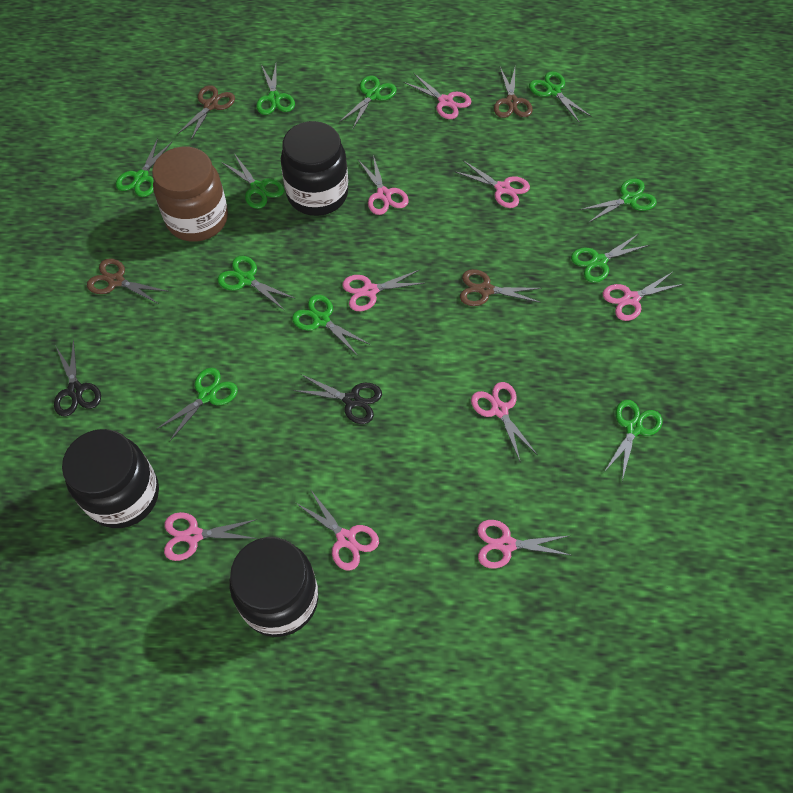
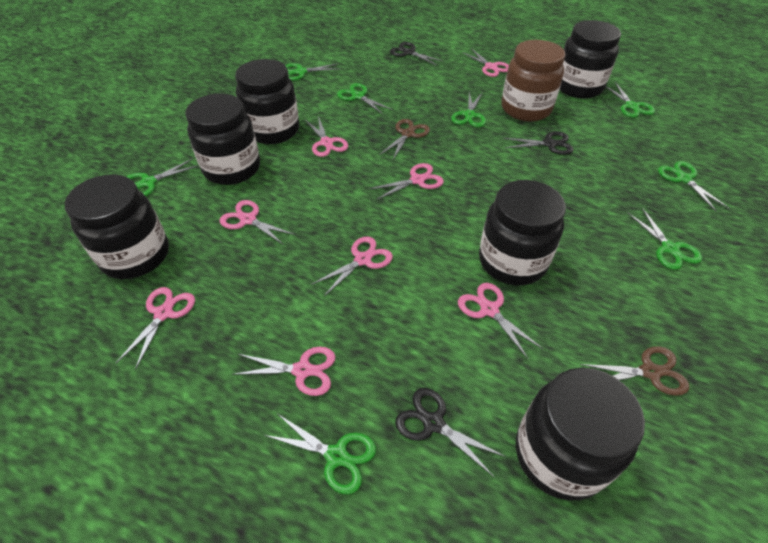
black jar: [62,429,159,528] [229,537,318,637] [281,121,348,216] = 3 -> [65,174,169,279] [185,93,260,185] [235,59,299,144] [479,180,566,286] [516,368,645,500] [559,20,621,98] = 6
black scissors: [54,339,101,417] [293,374,382,424] = 2 -> [390,42,443,66] [395,388,506,478] [503,131,574,155] = 3
brown scissors: [87,258,169,305] [177,85,235,140] [460,269,542,306] [494,67,533,118] = 4 -> [379,119,430,159] [580,346,689,396] = 2
green scissors: [115,138,172,197] [157,368,238,441] [217,256,296,310] [221,153,284,209] [256,64,295,115] [292,295,369,356] [339,76,397,128] [529,71,592,123] [571,234,649,283] [580,178,657,223] [604,400,662,481] = 11 -> [127,158,199,196] [264,414,376,494] [285,63,339,81] [337,83,393,114] [451,92,486,127] [606,82,655,118] [628,208,702,270] [658,161,729,211] = 8
pink scissors: [164,512,258,561] [296,489,379,571] [342,270,425,311] [358,155,409,215] [403,73,472,119] [454,160,530,208] [471,382,537,461] [477,520,571,569] [603,272,684,321] = 9 -> [115,287,195,370] [220,200,296,245] [232,347,336,396] [305,116,348,157] [311,237,393,296] [369,163,444,200] [458,283,543,359] [462,48,509,77] = 8

